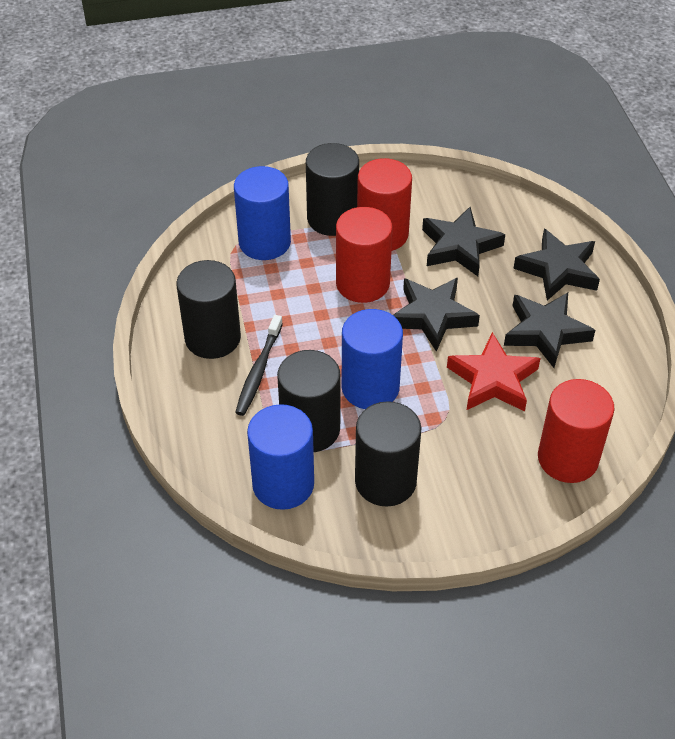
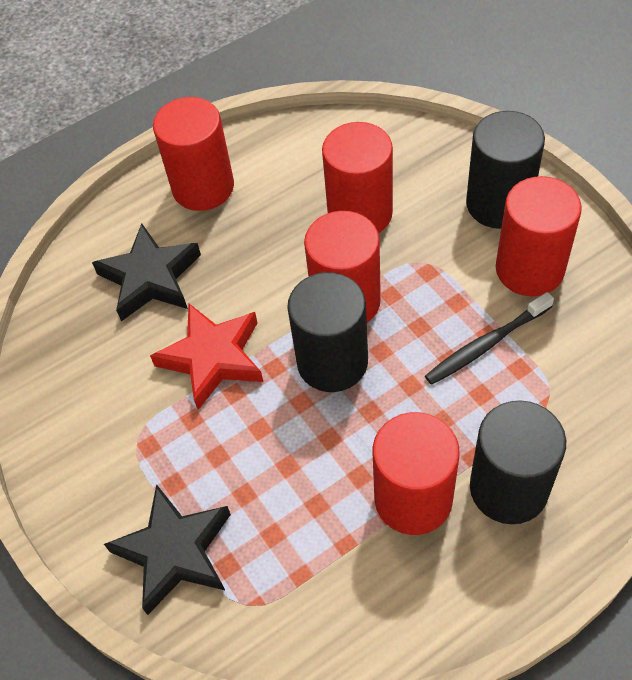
black cylinder: [176,260,241,359] [277,350,341,452] [306,143,359,236] [355,401,422,506] = 4 -> [287,272,368,392] [466,111,545,229] [470,400,566,524] = 3
black star: [393,278,480,352] [422,207,505,276] [504,293,595,368] [513,229,600,301] = 4 -> [92,223,201,321] [104,484,231,615] = 2
blue cylinder: [234,166,291,260] [247,404,314,510] [342,309,403,409] = 3 -> none = 0
red cylinder: [336,207,393,303] [357,158,412,251] [538,379,615,483] = 3 -> [153,97,234,211] [304,211,381,323] [322,122,393,233] [373,412,460,535] [496,176,582,296] = 5

